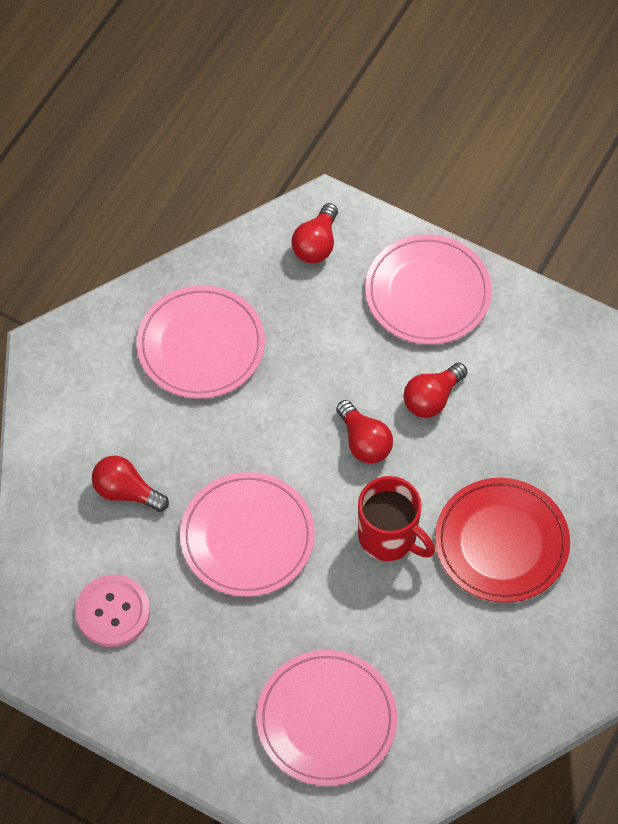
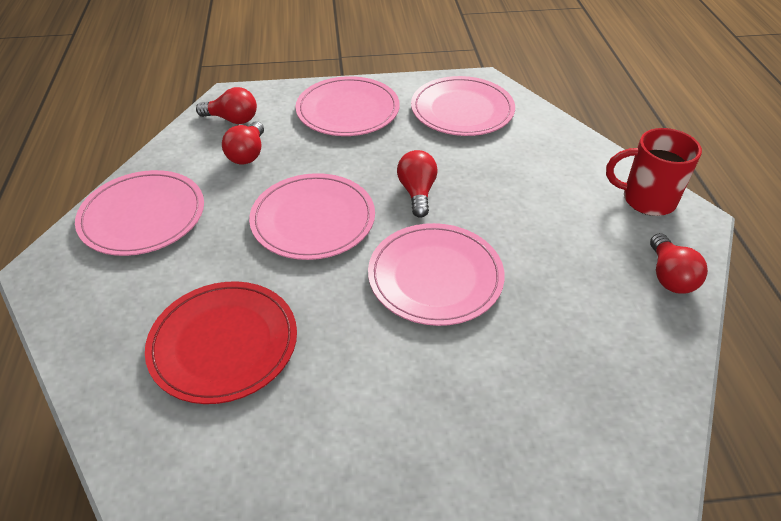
pink button: [75,575,150,647] = 1 -> none = 0
pink plate: [137,285,265,398] [180,472,315,597] [256,650,397,786] [365,234,492,344] = 4 -> [75,170,204,256] [249,173,375,260] [295,76,400,136] [368,223,505,326] [411,76,515,136] = 5

